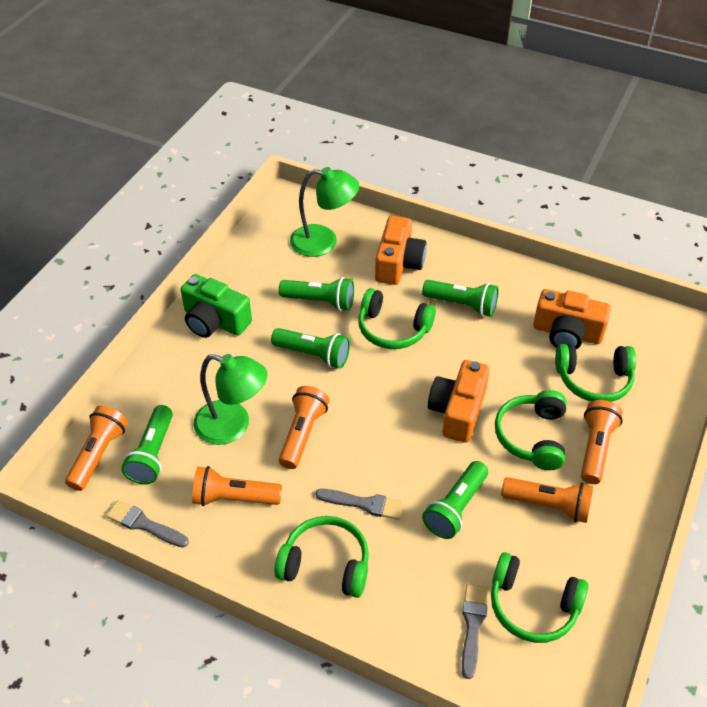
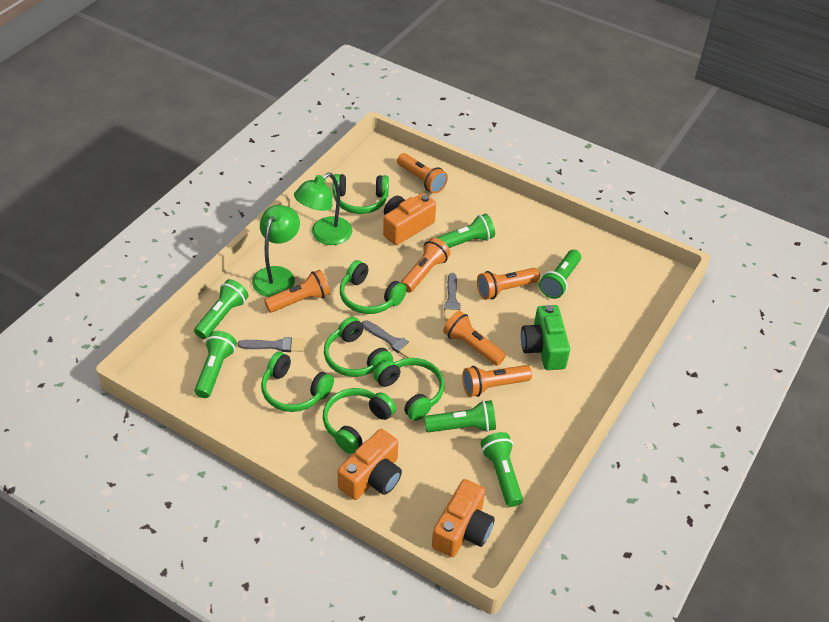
green flashlight: [121,405,173,485] [271,328,350,369] [279,277,354,311] [422,280,499,317] [422,461,488,539] = 5 -> [194,279,248,339] [194,331,237,398] [424,400,496,433] [436,214,495,248] [480,432,523,507] [539,250,581,299] = 6
green headphones: [274,516,369,598] [358,288,436,349] [491,552,589,643] [495,390,567,470] [555,344,636,402] = 5 -> [261,352,334,412] [323,388,396,454] [324,317,393,377] [333,174,389,214] [340,260,407,314] [374,358,444,421] = 6
orange flashlight: [65,406,128,491] [192,466,282,506] [279,386,329,469] [501,477,593,523] [581,400,623,484] = 5 -> [264,270,330,313] [397,153,448,194] [401,238,450,293] [443,311,506,366] [462,365,532,397] [477,268,540,300] = 6

